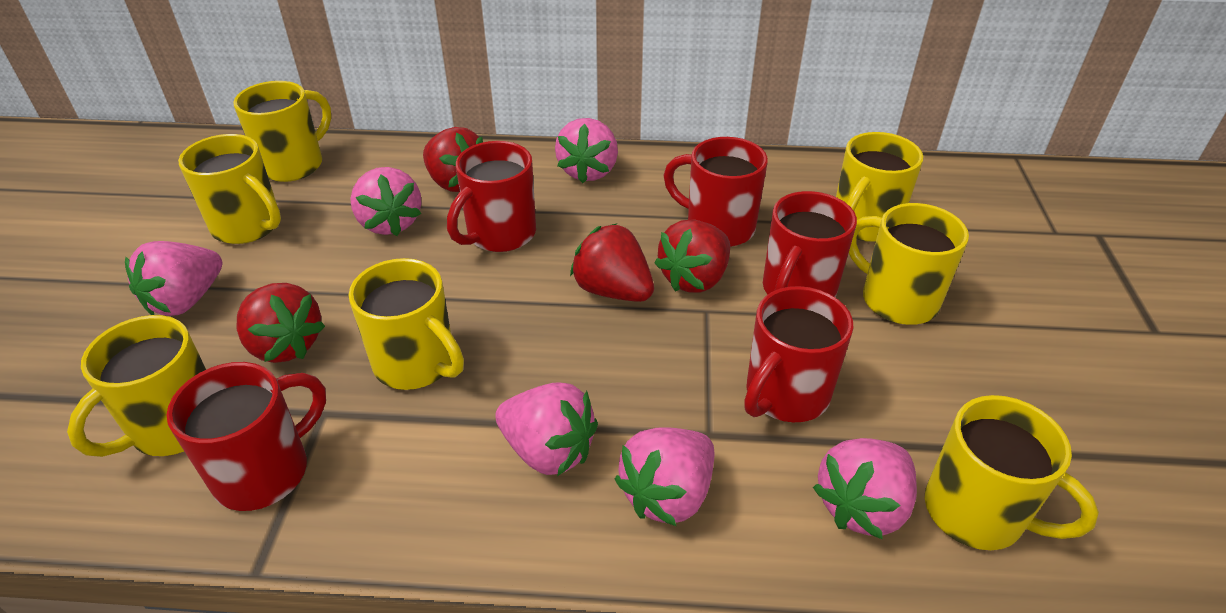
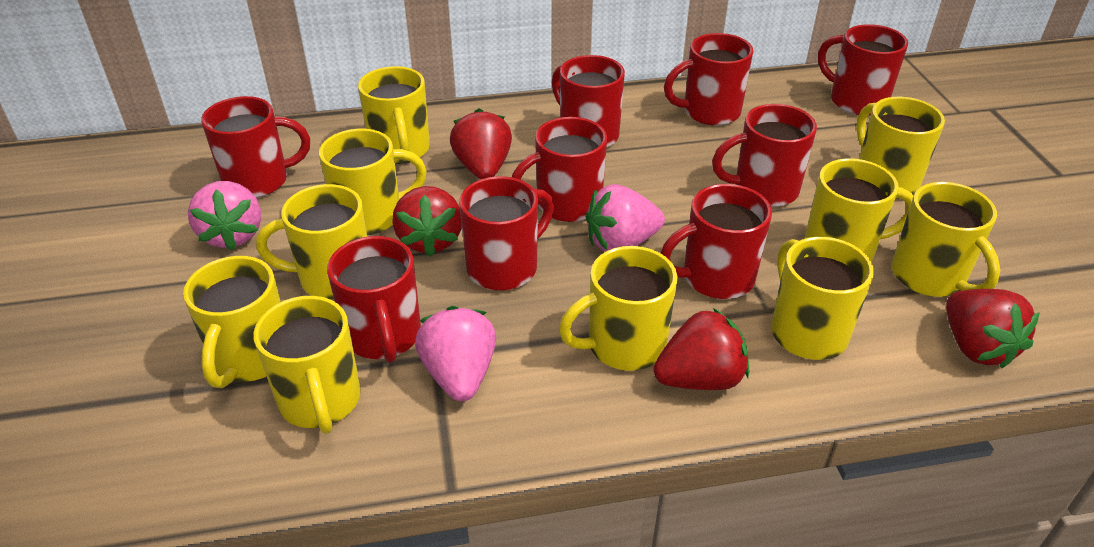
pink strawberry: [125,241,222,316] [350,167,422,236] [495,382,598,476] [555,118,618,183] [615,427,715,526] [813,438,917,539] = 6 -> [188,181,261,250] [415,306,496,401] [586,184,665,252] = 3
red mug: [167,362,326,511] [447,141,536,252] [664,137,768,247] [744,286,853,422] [763,191,857,297] = 5 -> [201,96,310,198] [327,236,421,363] [459,176,554,290] [512,117,607,222] [552,55,625,148] [661,184,772,299] [664,33,753,126] [712,104,817,207] [818,24,908,116] = 9
yellow mug: [67,315,206,457] [178,134,281,244] [233,81,331,182] [349,258,464,390] [836,132,923,242] [849,203,969,325] [925,395,1099,550] = 7 -> [183,256,281,388] [254,296,361,434] [256,184,367,299] [319,129,427,235] [358,66,430,164] [559,246,677,371] [771,237,874,360] [805,158,913,261] [856,97,945,199] [892,182,1000,297] = 10

